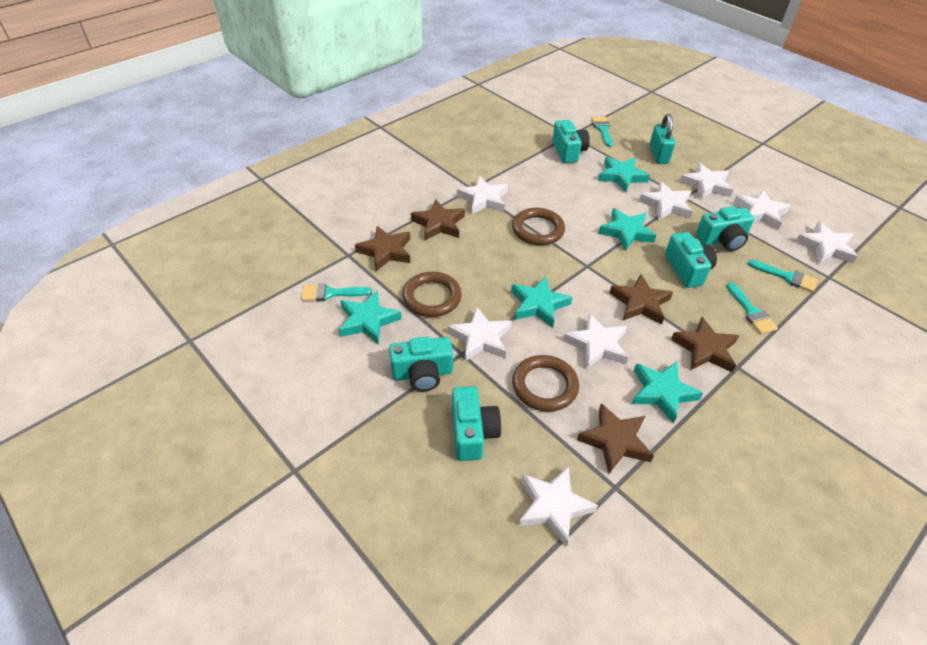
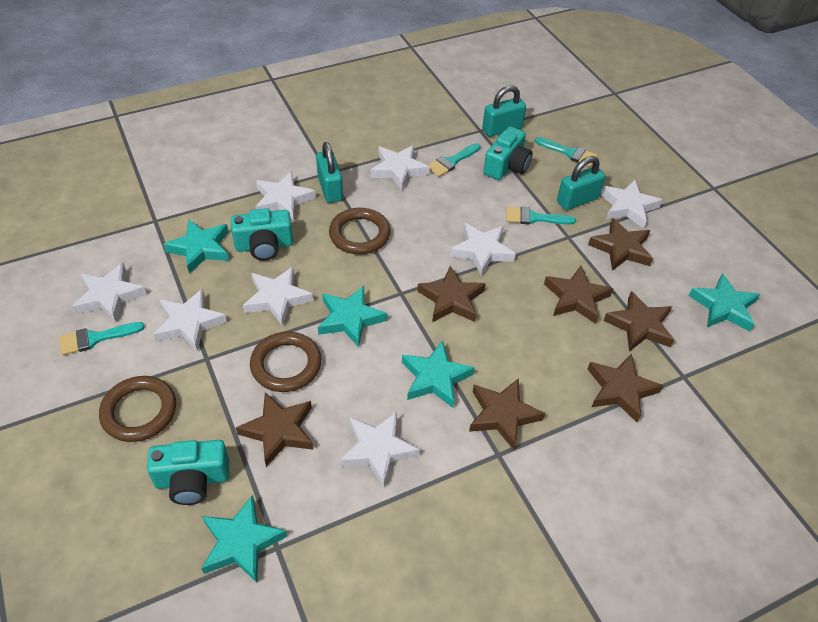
brown star: [355,226,410,271] [411,199,465,240] [577,403,654,474] [609,274,673,325] [671,317,739,372] = 5 -> [236,392,313,467] [417,266,486,322] [469,378,545,450] [544,266,613,324] [587,354,663,423] [588,218,653,271] [604,291,674,352] = 7
turquoise camera: [389,337,453,392] [452,386,501,461] [552,120,590,163] [665,232,717,288] [695,206,754,251] = 5 -> [147,440,229,505] [231,208,293,261] [483,126,533,180] = 3
turquoise padlock: [649,114,675,164] = 1 -> [316,142,343,203] [482,85,526,137] [557,156,605,210] = 3

